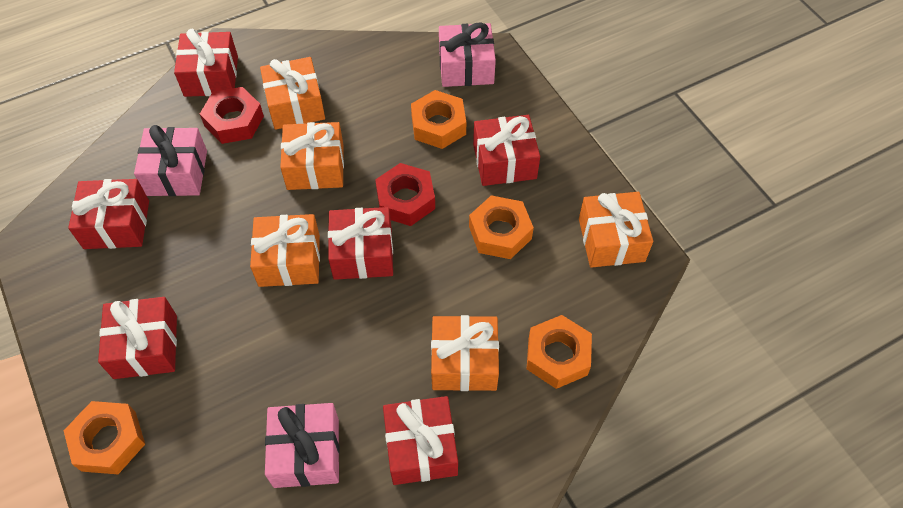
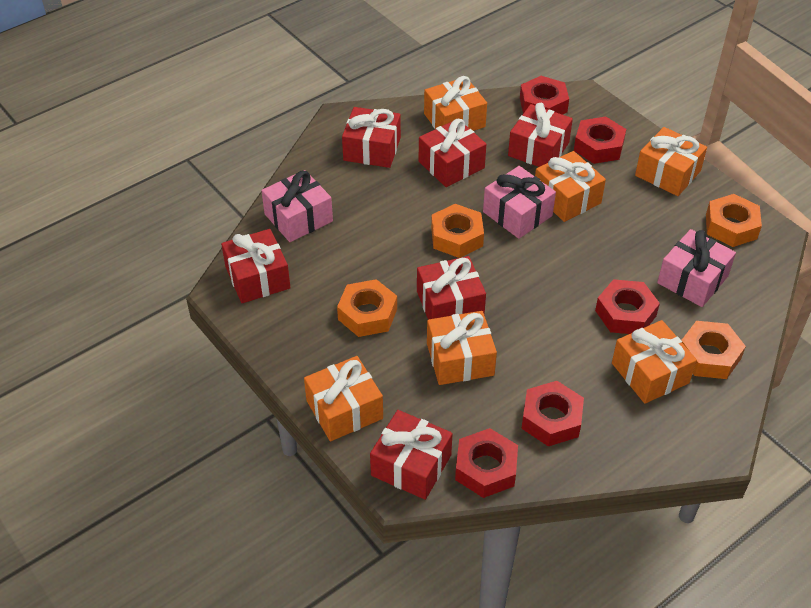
orange gift: [250,214,320,287] [260,57,325,130] [280,122,344,190] [431,315,499,391] [579,192,653,268] = 5 -> [304,356,383,441] [424,76,487,131] [427,311,497,385] [535,151,606,222] [612,320,697,404] [635,127,707,196] = 6
red nut: [200,87,264,144] [375,163,435,226] = 2 -> [455,428,518,498] [520,76,569,115] [521,381,584,446] [574,117,626,164] [595,279,660,334] = 5

